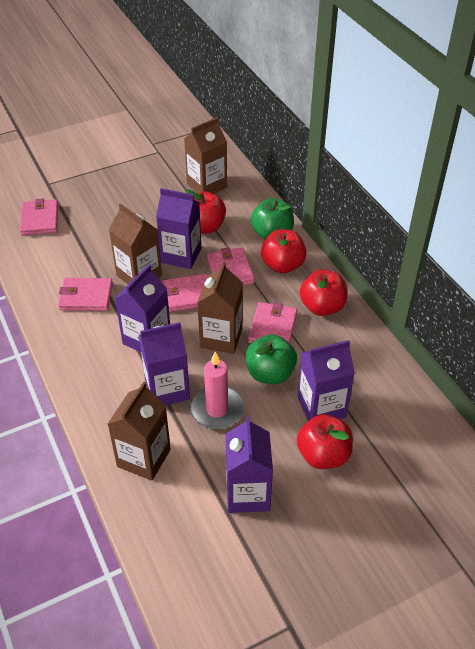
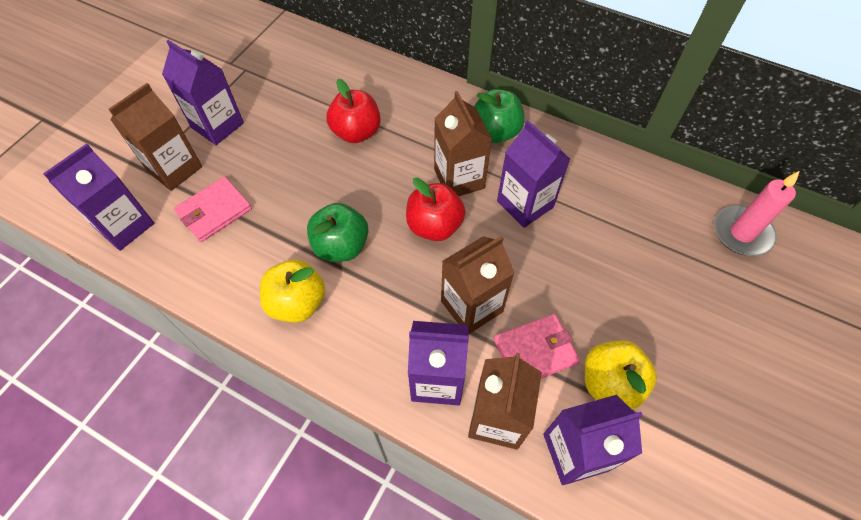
pink wallet: [20,198,58,235] [58,278,113,311] [161,274,208,312] [207,247,255,285] [248,302,297,343] = 5 -> [174,177,252,242] [494,314,580,379] = 2
red apple: [185,189,226,234] [261,229,306,273] [297,414,353,469] [300,269,347,316] = 4 -> [326,79,381,143] [406,178,466,241] = 2
yellow apple: none = 0 -> [260,260,325,322] [585,340,657,410] = 2

